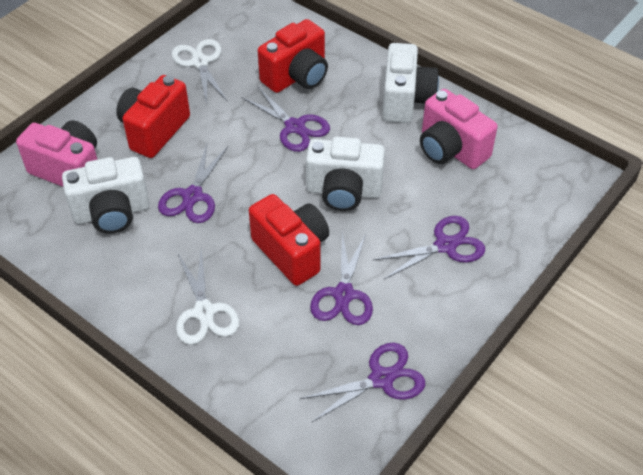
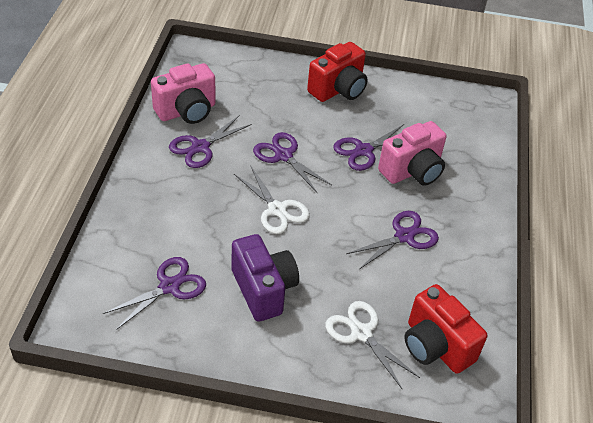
purple camera: none = 0 -> [231,234,299,322] = 1
red camera: [116,75,190,158] [249,194,329,286] [258,19,328,93] = 3 -> [307,42,368,102] [404,284,487,374] = 2
white camera: [62,157,150,234] [306,137,385,211] [383,43,439,123] = 3 -> none = 0

